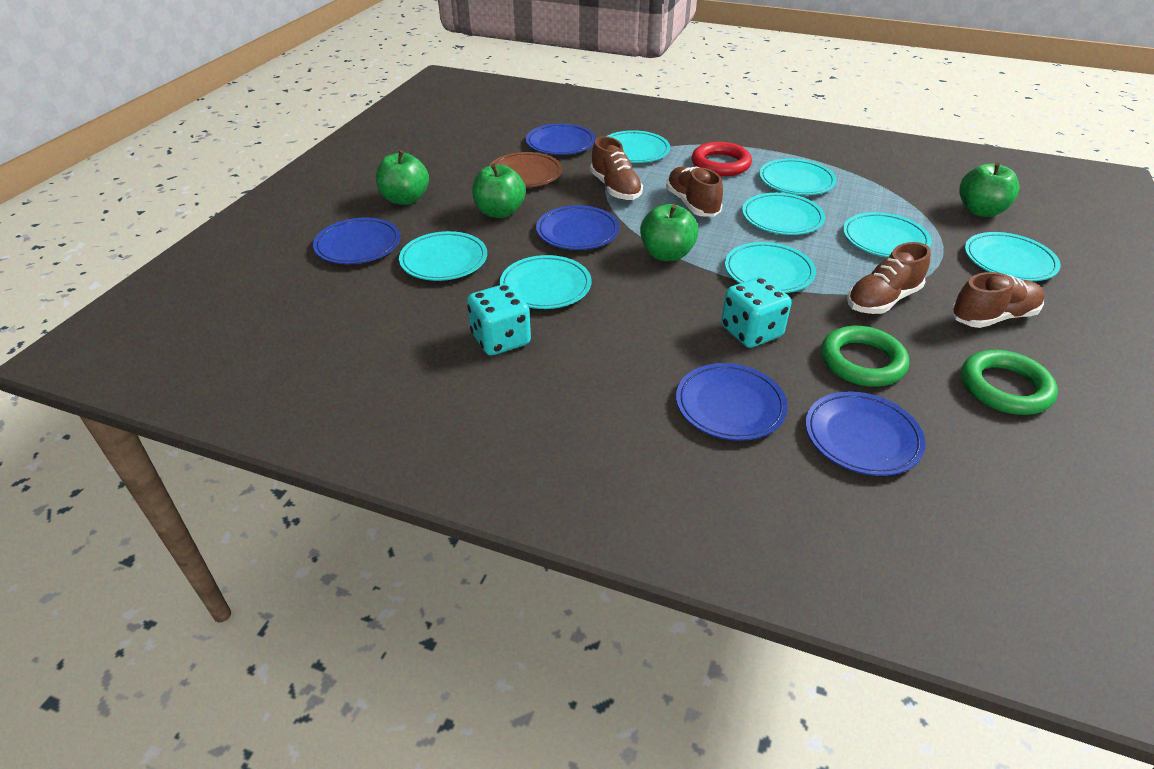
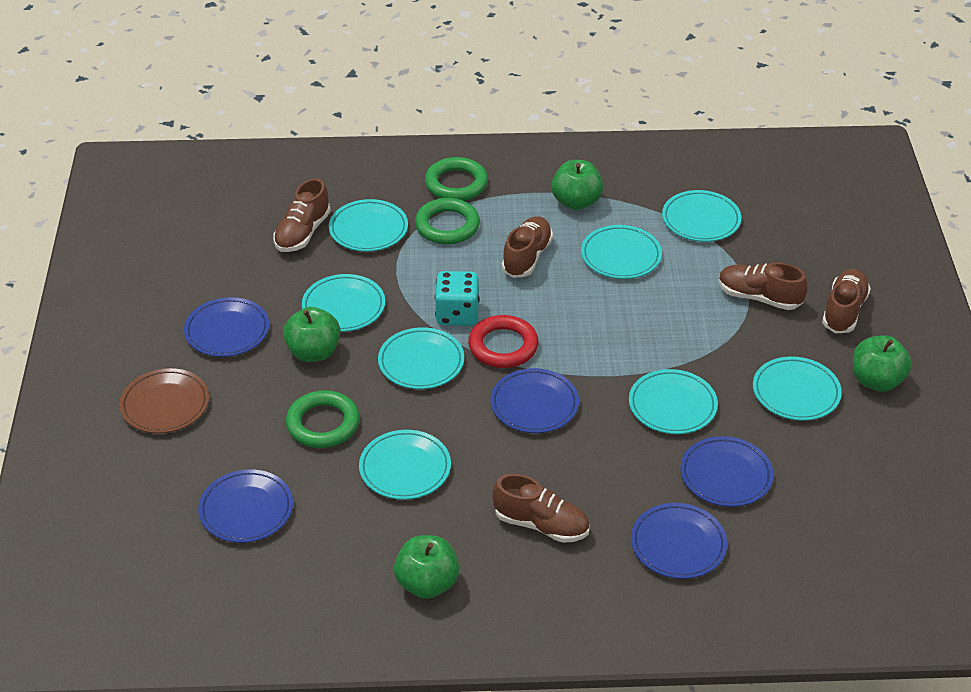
brown shoe: [590,136,643,200] [666,166,723,217] [847,242,931,314] [951,272,1045,328] = 4 -> [273,178,331,252] [492,474,589,543] [502,216,553,278] [719,262,807,310] [822,269,871,333] = 5
green ring: [821,326,909,387] [961,350,1058,415] = 2 -> [286,390,359,448] [415,198,480,244] [425,157,488,201] = 3
turquoise dice: [467,284,531,356] [721,277,791,348] = 2 -> [435,271,480,326] = 1

